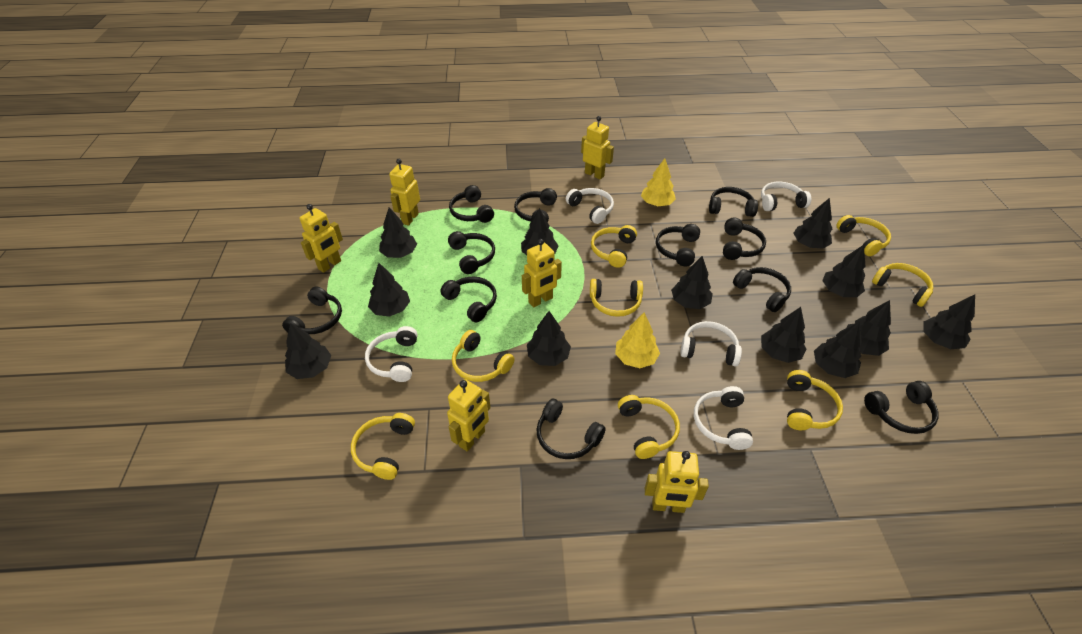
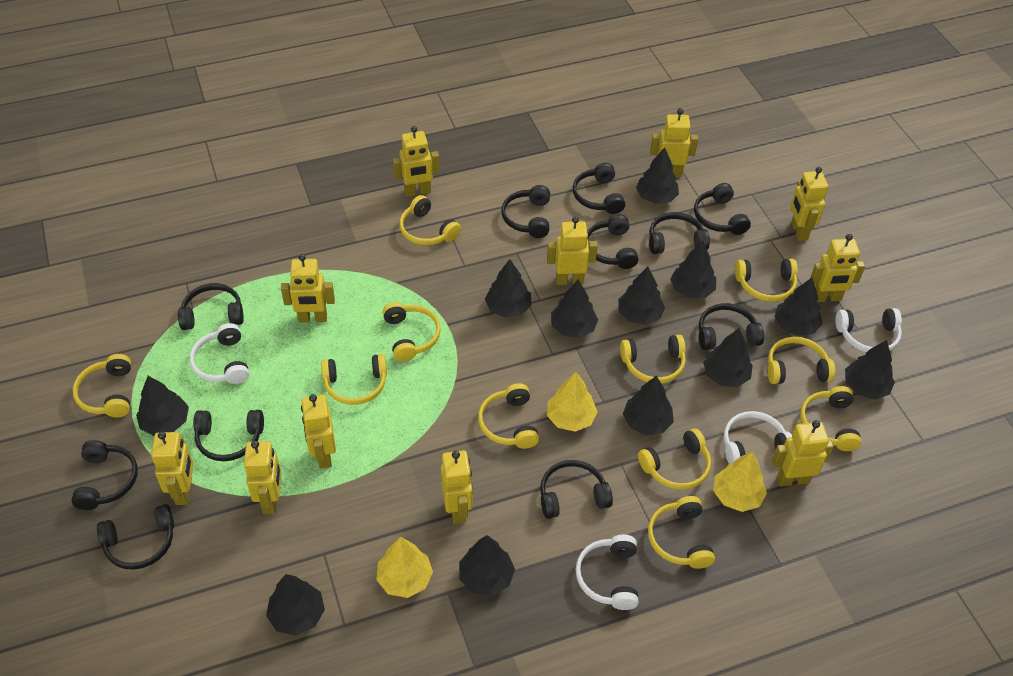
white headphones: [365,326,418,382] [566,188,614,224] [680,321,742,366] [694,386,753,450] [761,182,811,211] = 5 -> [190,323,249,384] [576,535,638,610] [724,411,792,464] [835,308,902,352] = 4
yellow headphones: [351,413,415,480] [452,330,515,382] [590,279,643,317] [591,225,637,268] [618,395,680,459] [787,370,843,430] [836,215,891,256] [872,263,933,307] = 8 -> [73,354,131,418] [321,354,387,405] [382,302,441,362] [399,195,461,245] [478,383,539,449] [620,335,686,384] [638,428,711,490] [648,496,715,569] [735,259,798,302] [768,337,836,384] [800,386,862,451] = 11
yellow robot: [300,204,343,273] [389,159,420,226] [447,379,491,451] [522,239,562,307] [581,116,614,180] [645,451,709,513] = 6 -> [151,431,194,505] [244,441,281,514] [281,254,335,323] [301,394,336,469] [393,126,440,197] [441,450,473,524] [547,216,597,285] [650,108,698,177] [772,420,834,486] [790,167,828,241] [810,234,865,302] = 11
yellow tree: [615,312,660,368] [641,158,676,206] = 2 -> [376,537,433,598] [547,372,597,432] [713,451,767,512] = 3

